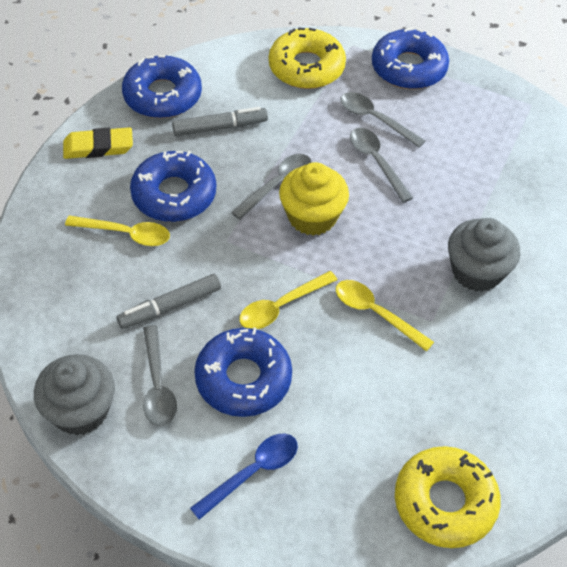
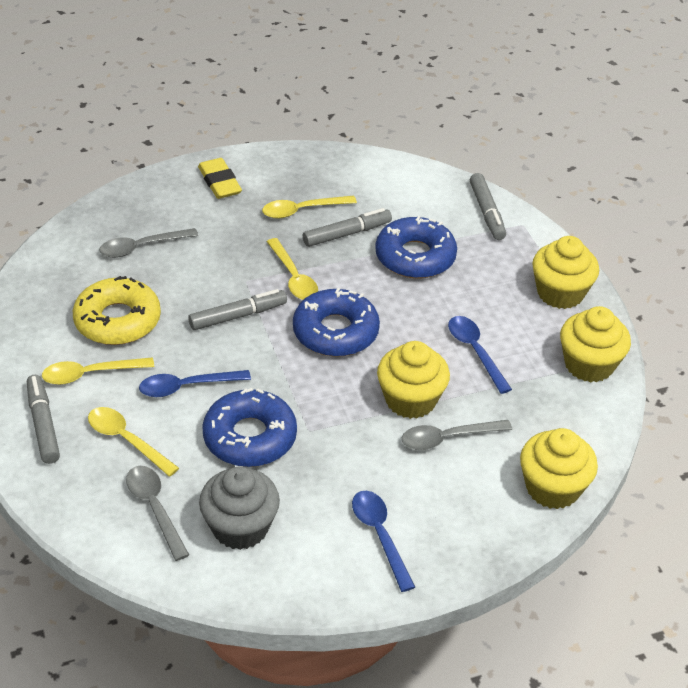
blue donut: [122,55,202,118] [130,151,216,222] [194,327,292,417] [372,27,449,89] = 4 -> [202,388,297,467] [293,288,380,357] [375,216,457,279] = 3
blue spoon: [190,434,298,520] = 1 -> [139,370,251,397] [352,491,415,592] [448,316,512,394] = 3
grey cupcake: [34,354,115,436] [448,218,520,292] = 2 -> [199,467,280,550] = 1
grey marker: [116,274,221,329] [172,107,268,136] = 2 -> [27,375,60,464] [188,289,287,330] [303,208,392,247] [470,173,506,240] = 4
grey spoon: [143,325,177,426] [231,154,312,220] [341,92,425,148] [350,128,413,203] = 4 -> [99,228,198,258] [126,466,189,561] [402,420,512,450] = 3
yellow cupcake: [279,162,349,236] = 1 -> [377,341,450,419] [520,428,598,509] [532,236,599,309] [560,306,631,382] = 4
yellow donut: [269,27,346,89] [395,446,501,548] = 2 -> [73,276,161,345] = 1
yellow spoon: [65,216,170,246] [239,271,337,329] [336,280,434,352] = 3 -> [42,357,154,385] [88,407,179,477] [262,196,357,219] [267,238,318,300] = 4

